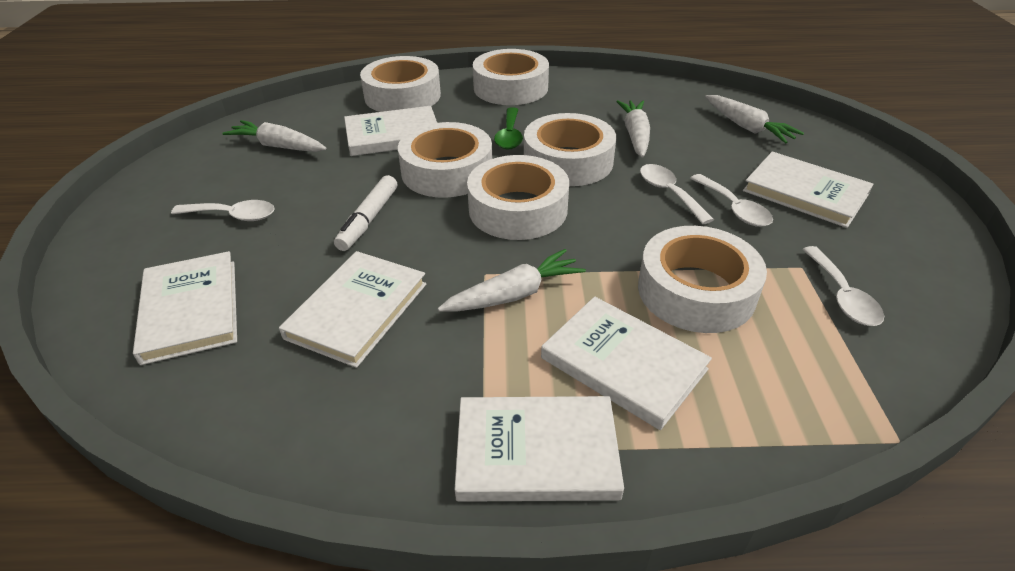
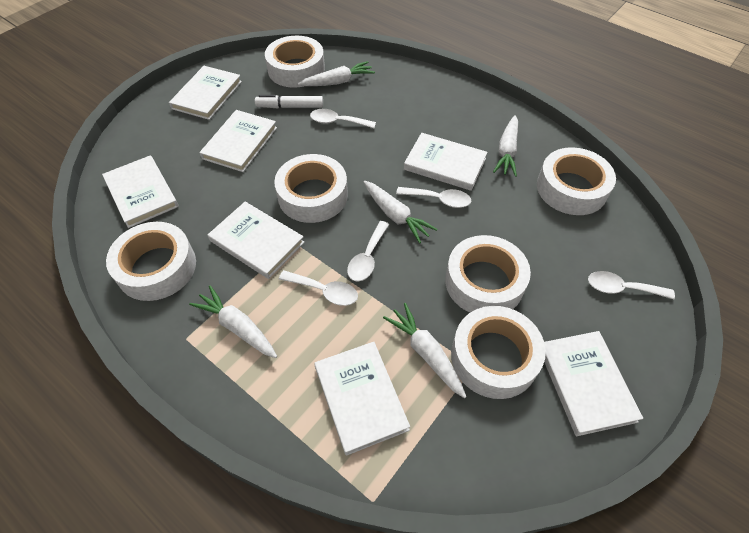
green spoon: [494,107,523,149] = 1 -> none = 0
white book: [133,251,237,365] [279,251,427,368] [344,106,437,156] [454,396,624,502] [541,297,712,430] [743,151,873,228] = 6 -> [102,155,179,228] [169,66,242,120] [200,110,277,172] [208,201,305,279] [314,342,410,456] [404,133,488,191] [544,331,643,436] = 7
white carrot: [222,120,326,152] [438,249,586,312] [616,100,650,158] [705,95,804,143] = 4 -> [189,285,277,358] [298,61,375,86] [363,181,437,243] [383,303,466,398] [493,115,518,177] = 5
white spoon: [171,200,275,221] [640,164,714,224] [690,174,773,227] [802,246,884,326] = 4 -> [279,270,358,306] [310,109,376,128] [347,221,390,282] [396,187,471,208] [588,271,675,299] = 5

